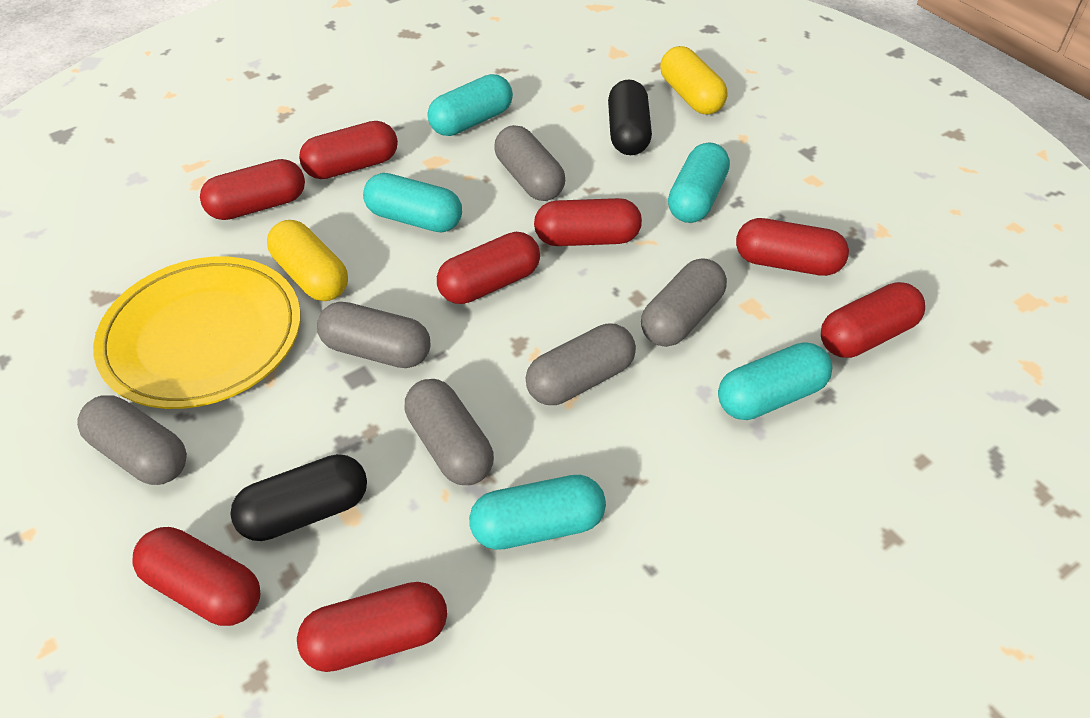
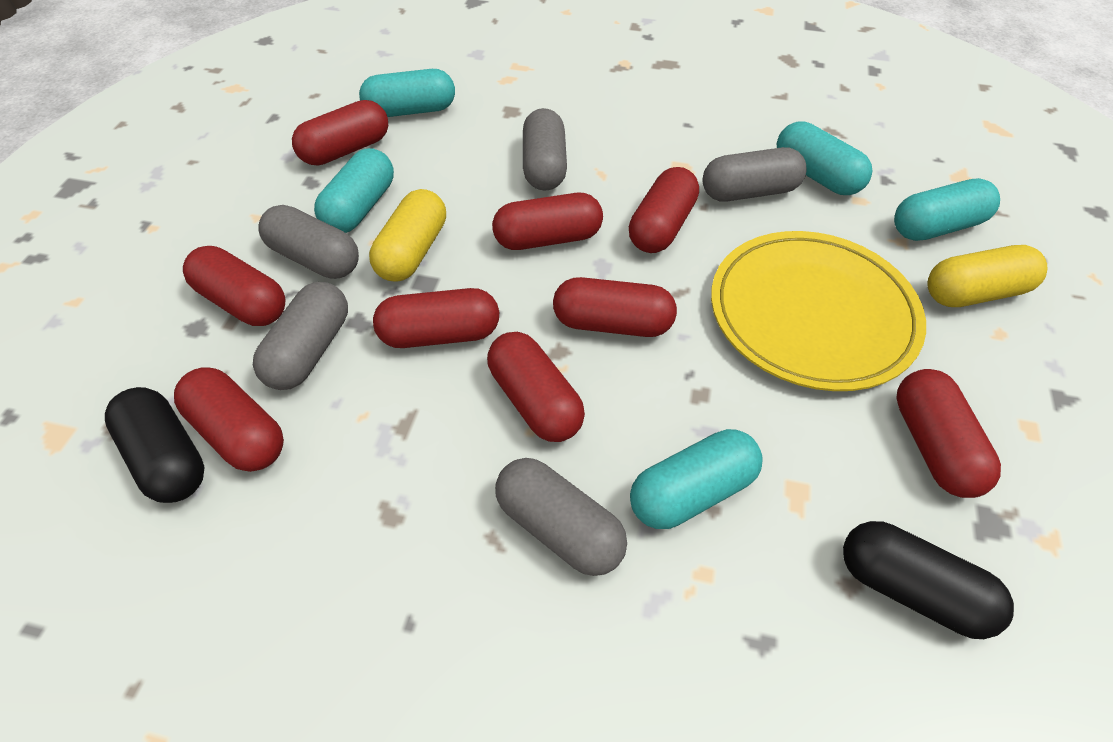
grey capsule: [77,395,187,485] [317,302,431,368] [405,379,494,485] [494,125,565,201] [525,323,636,405] [641,258,727,347] = 6 -> [253,282,348,390] [258,205,359,279] [495,458,627,576] [523,108,567,191] [702,147,807,202] = 5
red capsule: [132,527,260,626] [200,159,305,220] [297,582,447,672] [299,121,398,179] [437,232,540,304] [534,198,642,246] [736,218,849,276] [821,282,925,358] = 8 -> [174,367,284,472] [183,246,286,326] [292,100,388,165] [373,288,499,348] [487,332,585,442] [492,193,603,250] [553,277,677,337] [629,167,699,253] [896,369,1001,498] = 9

